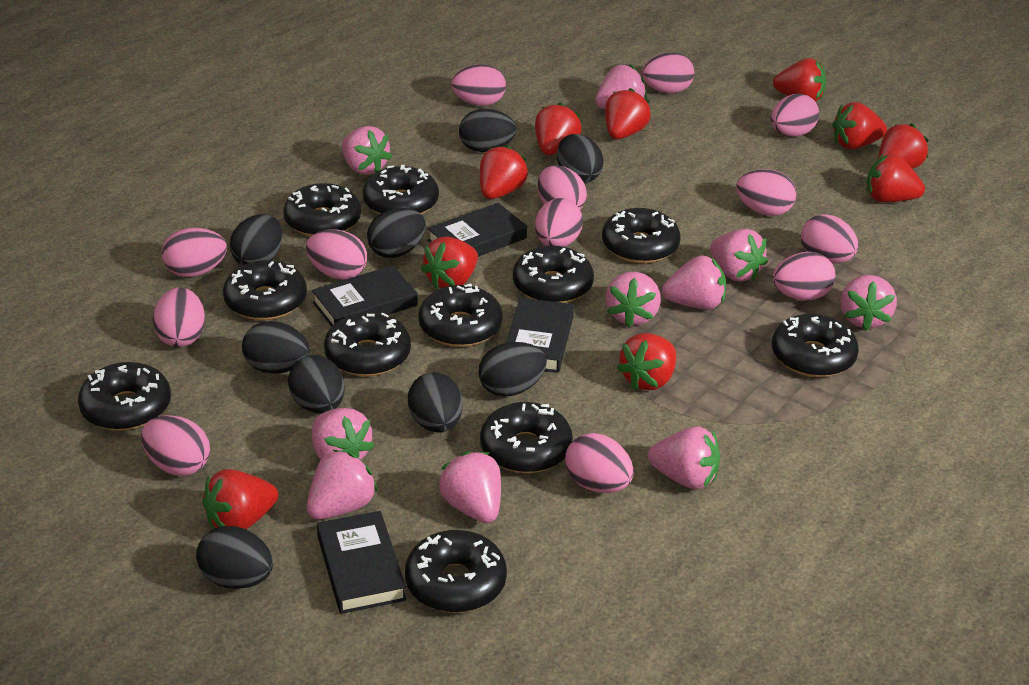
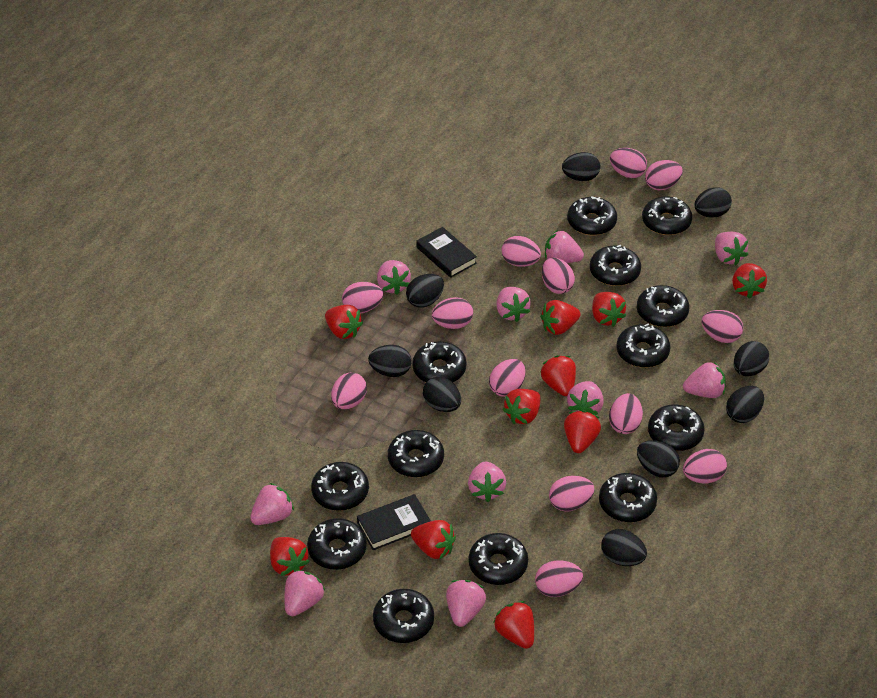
black book: [312,265,418,327] [317,511,406,614] [428,203,527,257] [506,297,574,373] = 4 -> [357,494,431,550] [416,227,477,278] = 2
black donut: [78,362,171,431] [223,260,307,320] [283,183,361,236] [324,312,411,376] [363,165,439,214] [405,530,507,613] [418,283,503,347] [480,402,573,473] [513,246,594,303] [602,208,681,263] [772,314,859,377] = 11 -> [307,518,367,570] [311,462,369,511] [373,589,434,643] [388,430,444,477] [412,341,467,382] [469,533,528,585] [567,196,617,236] [590,245,641,286] [599,473,657,522] [617,324,670,368] [637,285,689,327] [642,196,692,235] [648,405,705,451] = 13

